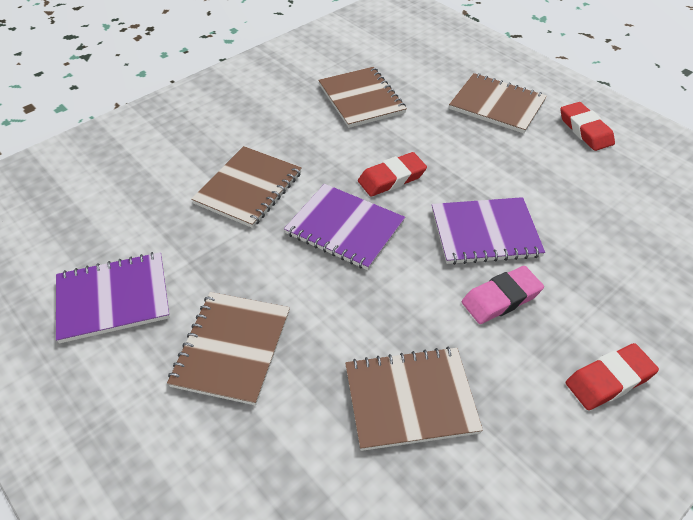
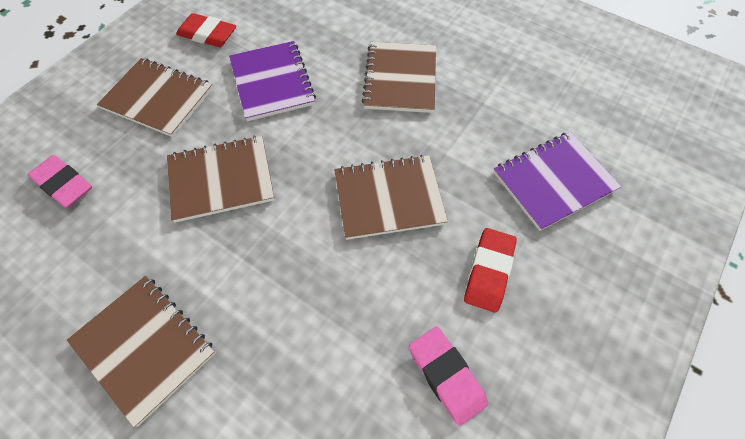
pink eraser: [462,266,544,324] = 1 -> [28,155,92,208] [409,326,488,426] = 2
purple notebook: [56,252,170,343] [284,184,405,270] [432,197,545,265] = 3 -> [229,41,316,121] [493,132,621,231] = 2
red eraser: [358,152,427,197] [560,102,615,151] [566,343,659,410] = 3 -> [176,13,236,47] [464,228,517,313] = 2

